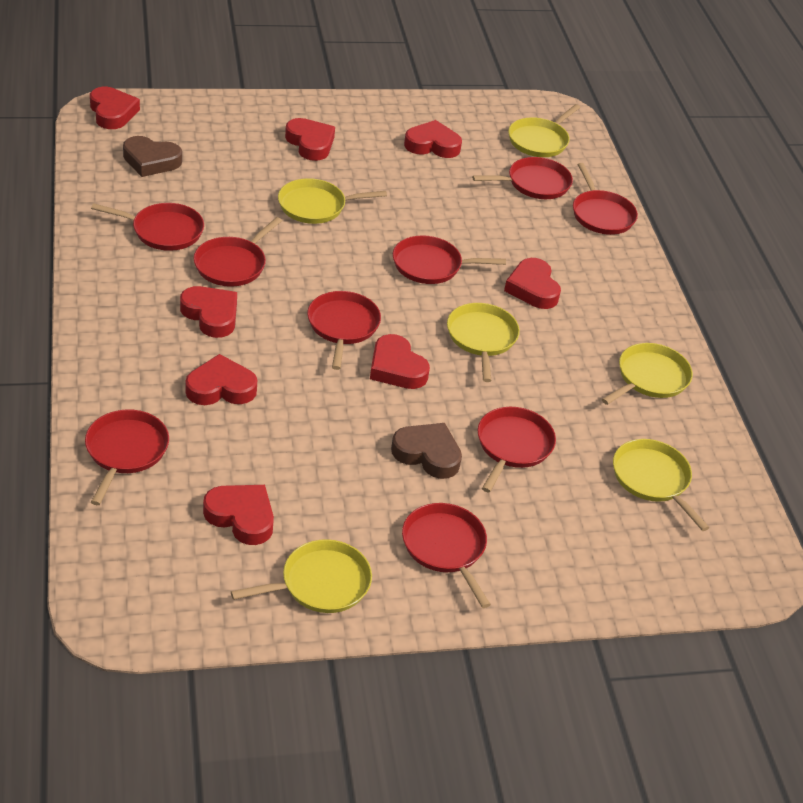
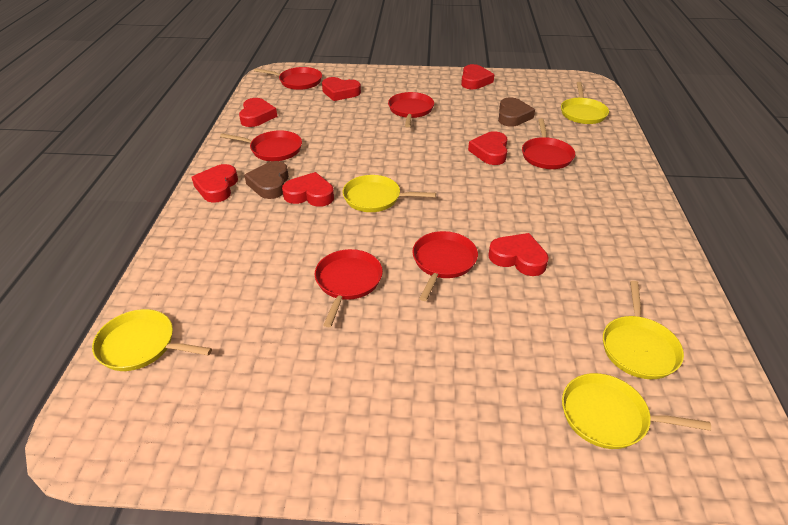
red heart: [90,87,140,129] [180,286,237,338] [185,354,257,405] [203,485,274,545] [285,118,335,161] [370,334,430,389] [404,120,462,158] [504,258,561,309] = 8 -> [192,164,238,203] [239,98,277,127] [282,172,334,207] [322,77,361,101] [461,64,494,89] [468,131,508,165] [488,233,549,276] = 7
red pan: [85,409,169,505] [91,203,204,251] [193,217,282,287] [307,291,381,370] [393,235,506,284] [402,503,491,608] [472,157,573,199] [478,407,556,492] [573,163,638,235] = 9 -> [220,130,302,161] [254,67,322,90] [315,249,383,327] [388,92,434,127] [412,231,478,301] [522,118,575,169] = 6
yellow pan: [231,539,372,613] [278,178,387,224] [447,303,520,382] [508,104,580,157] [602,343,693,405] [613,439,709,531] = 6 -> [92,309,212,371] [343,175,436,212] [561,82,609,124] [562,373,711,449] [603,281,684,379] = 5

